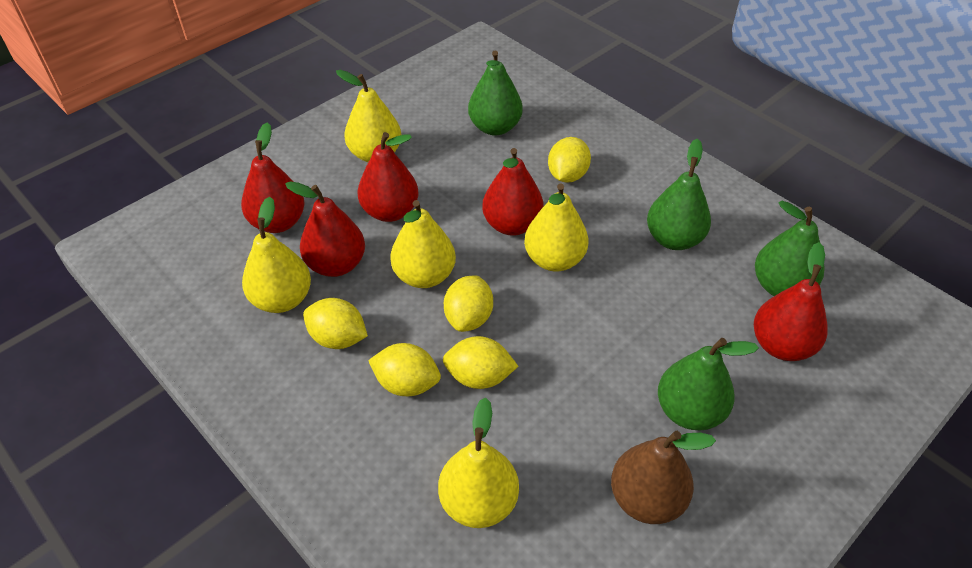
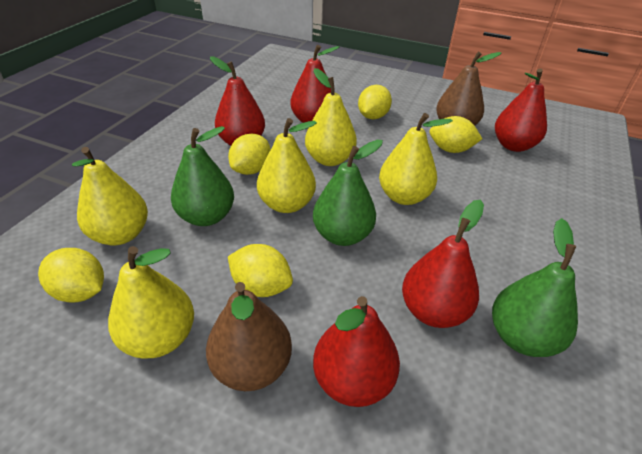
brown pear: [611,431,716,524] = 1 -> [206,282,292,391] [436,52,501,126] = 2
green pear: [468,50,523,136] [647,138,711,250] [658,338,759,431] [755,201,824,296] = 4 -> [171,126,234,226] [313,139,383,246] [492,218,578,357] = 3

